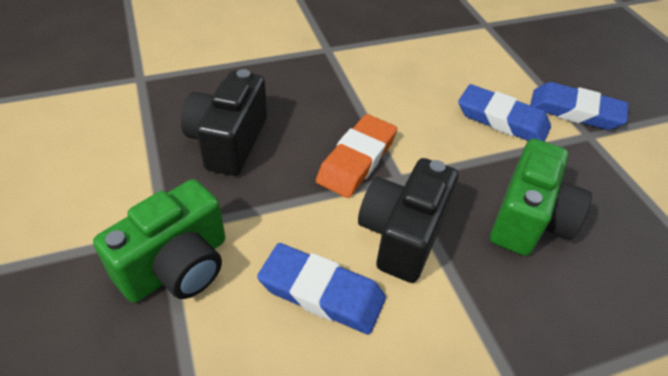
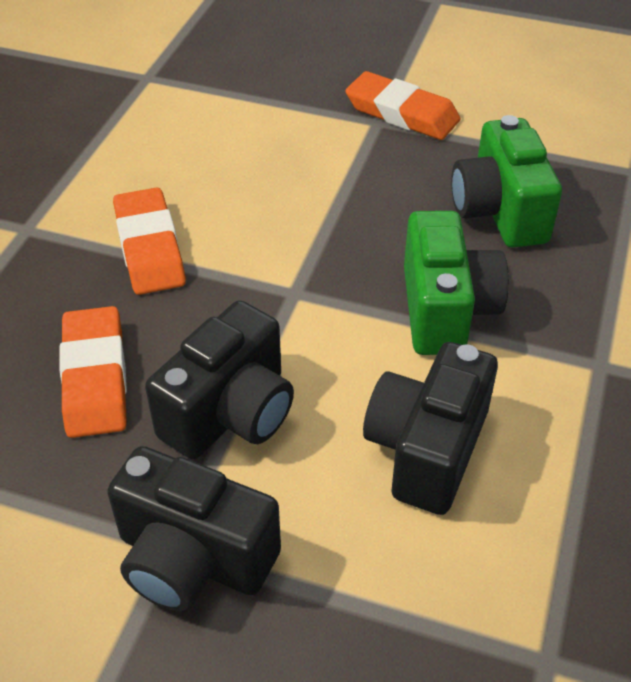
black camera: [181,69,267,176] [358,158,458,283] = 2 -> [107,446,281,612] [145,300,294,459] [363,342,498,515] = 3
blue eraser: [257,243,386,335] [458,84,551,142] [530,82,628,130] = 3 -> none = 0
orange eraser: [316,114,397,198] = 1 -> [59,306,127,438] [113,188,186,295] [345,71,460,140] = 3

